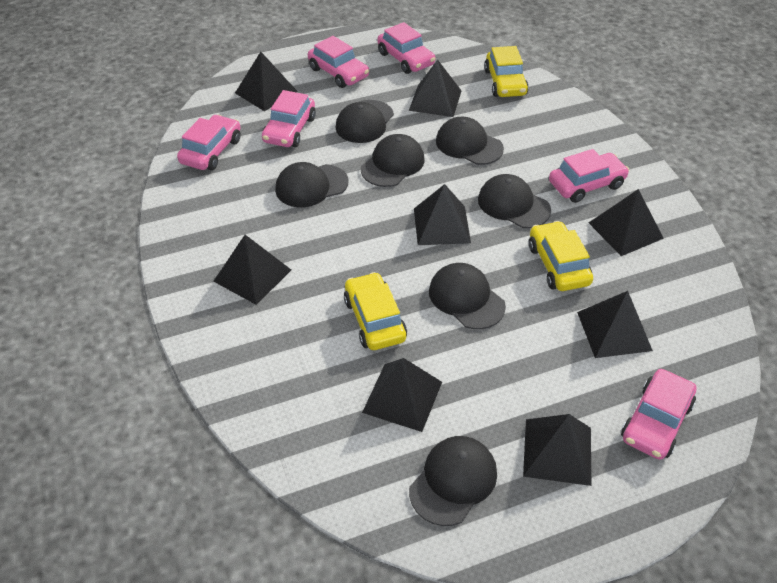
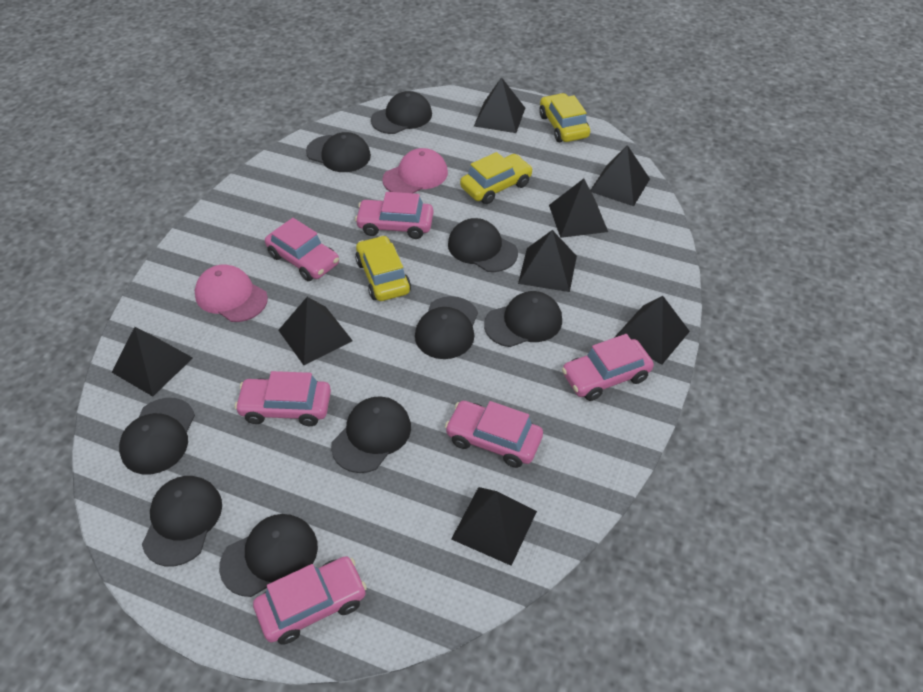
black cap: [275,162,348,207] [336,100,394,143] [361,134,425,187] [409,436,497,526] [429,263,506,329] [436,117,504,165] [478,174,551,228] = 7 -> [119,398,195,475] [142,476,222,566] [219,514,318,597] [306,132,371,172] [331,396,411,473] [371,91,432,134] [415,296,478,359] [448,218,518,272] [484,291,562,347] = 9
pink cap: none = 0 -> [195,265,268,322] [382,148,448,193] = 2

